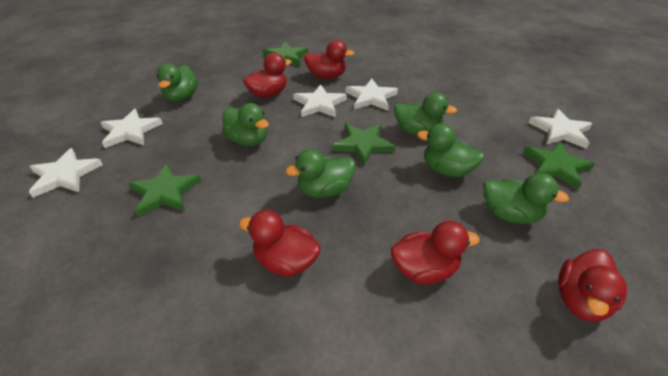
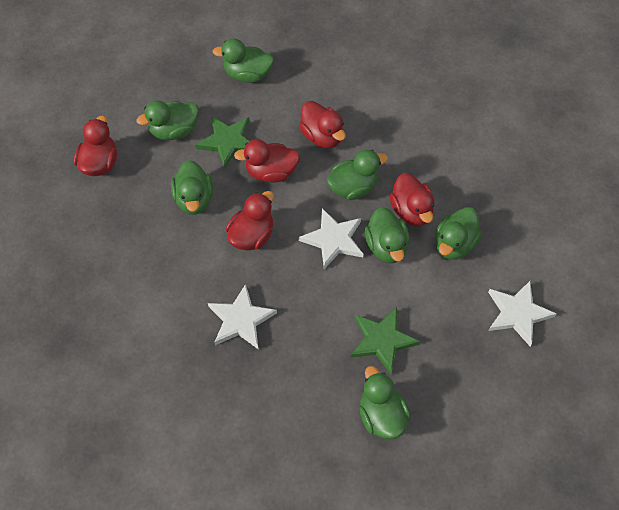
green duck: [157,64,198,102] [222,103,269,146] [285,149,356,198] [394,92,457,135] [417,123,485,177] [483,173,569,224] = 6 -> [136,100,199,140] [171,160,213,215] [213,38,274,83] [327,149,388,200] [359,366,411,439] [365,207,409,263] [435,207,482,260] = 7
green star: [128,163,202,217] [263,42,308,66] [332,124,395,165] [523,142,595,190] = 4 -> [195,116,250,169] [351,307,420,375] = 2
white star: [29,148,103,198] [100,109,163,148] [293,84,347,117] [345,79,398,111] [529,109,592,149] = 5 -> [208,284,277,350] [299,208,363,269] [488,281,557,346] = 3

